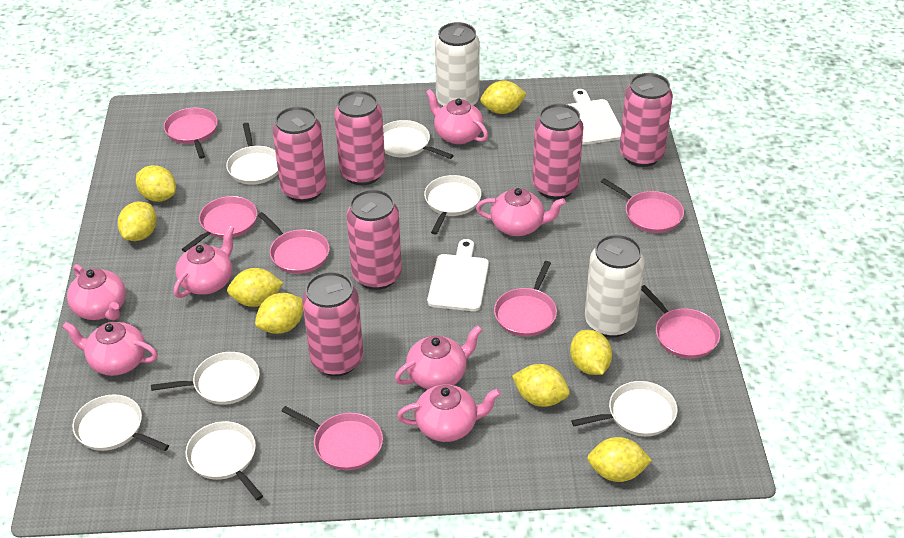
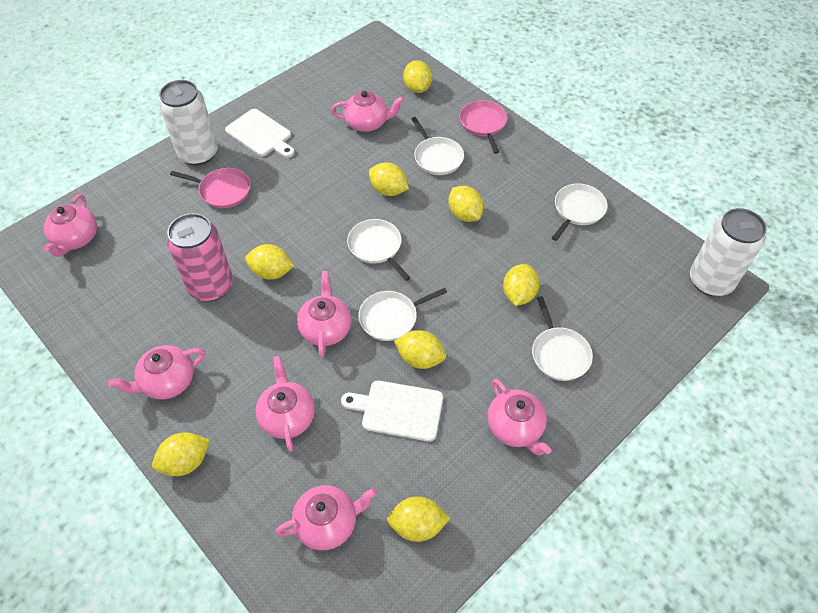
pink can: [273,106,327,202] [302,272,363,376] [334,91,385,185] [347,189,402,290] [532,103,584,199] [619,73,673,167] = 6 -> [167,213,233,301] = 1
pink pan: [164,108,218,159] [182,196,257,252] [258,212,330,274] [281,406,383,470] [494,261,557,337] [601,178,684,233] [641,285,720,359] = 7 -> [170,168,251,208] [459,100,507,154] = 2
white pan: [72,394,169,451] [151,352,260,405] [185,421,263,500] [226,123,278,185] [383,120,454,159] [424,175,481,234] [571,381,677,436] = 7 -> [347,219,410,281] [358,288,447,341] [411,117,464,175] [532,296,593,381] [552,183,608,241] = 5

